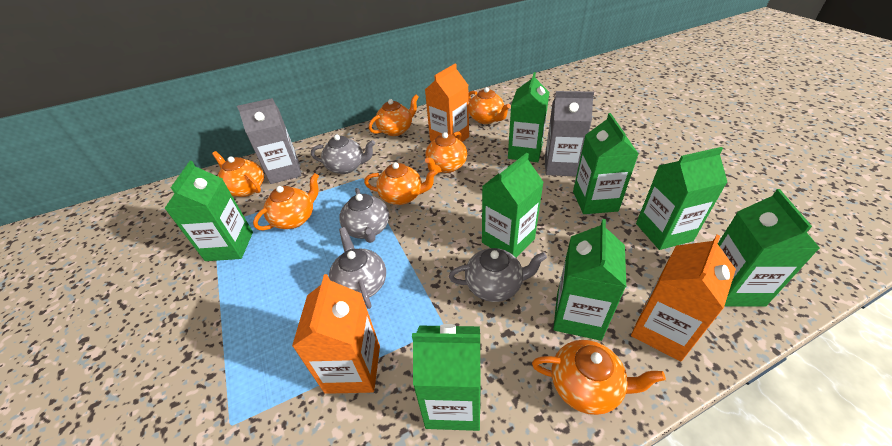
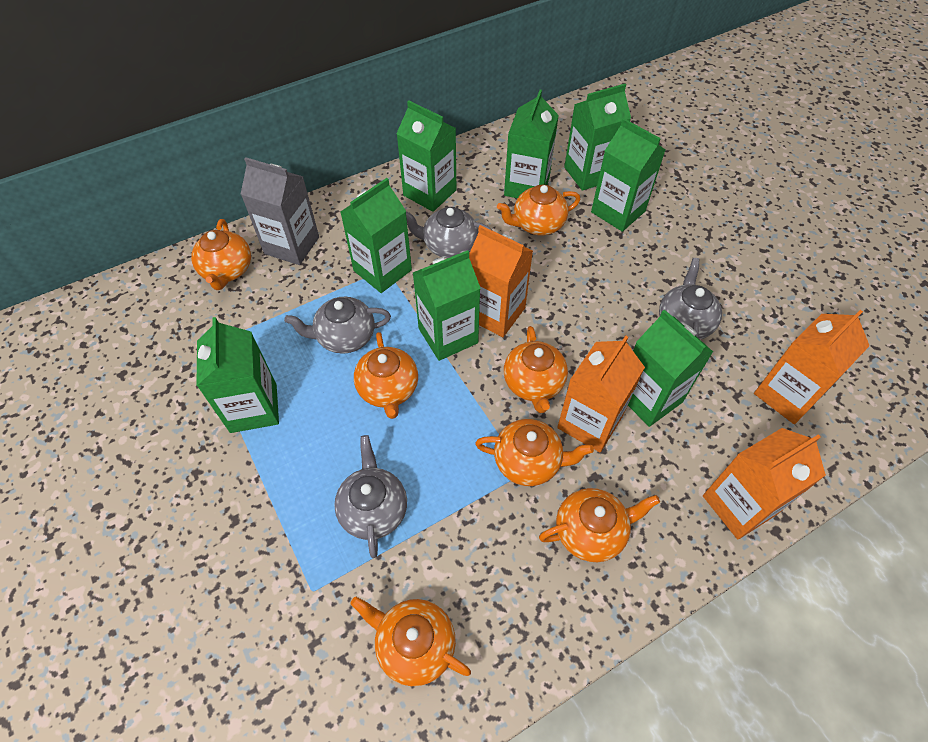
grey carton: [237,98,301,184] [545,91,594,177] = 2 -> [241,157,319,265] = 1
orange carton: [292,274,380,394] [425,64,469,142] [631,235,736,362] = 3 -> [469,225,533,337] [557,336,645,452] [703,428,826,539] [754,310,870,424] = 4

